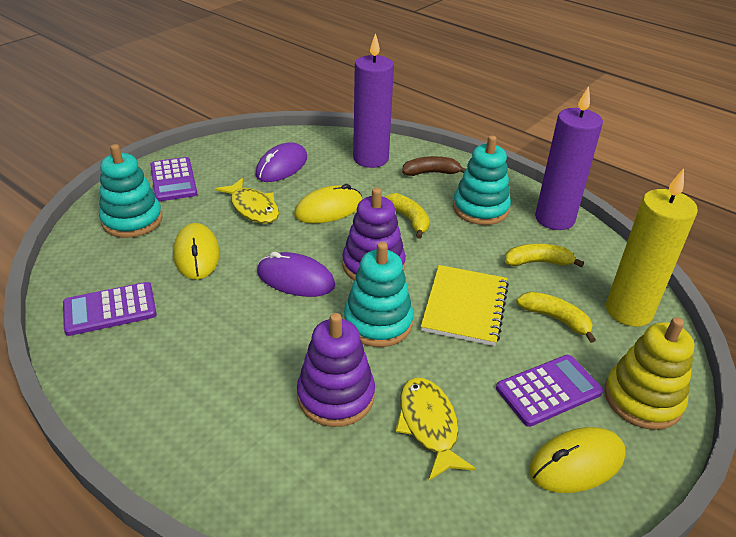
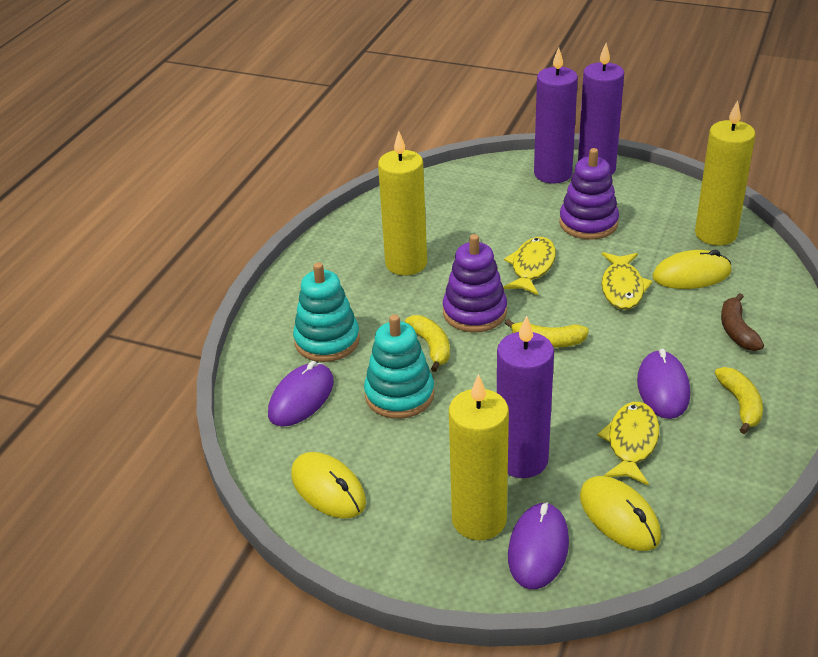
purple calculator: [63,282,156,336] [150,157,197,201] [496,355,603,427] = 3 -> none = 0
purple candle: [353,33,394,168] [535,86,603,230] = 2 -> [497,315,554,478] [534,47,578,184] [578,43,624,175] = 3
purple mouse: [255,142,307,182] [257,252,335,297] = 2 -> [268,361,334,427] [508,502,569,589] [637,348,690,419] = 3
turquoise stacking toy: [99,144,162,238] [344,242,414,347] [453,135,511,225] = 3 -> [293,262,360,362] [364,314,434,419] = 2
yellow candle: [606,168,698,327] = 1 -> [378,131,427,275] [449,374,509,540] [695,100,755,245] = 3
yellow fish: [215,178,279,224] [395,378,476,480] = 2 -> [503,237,556,295] [597,402,659,486] [602,252,653,310] = 3
yellow notebook: [421,265,509,346] = 1 -> none = 0
yellow stacking toy: [604,317,694,430] = 1 -> none = 0

